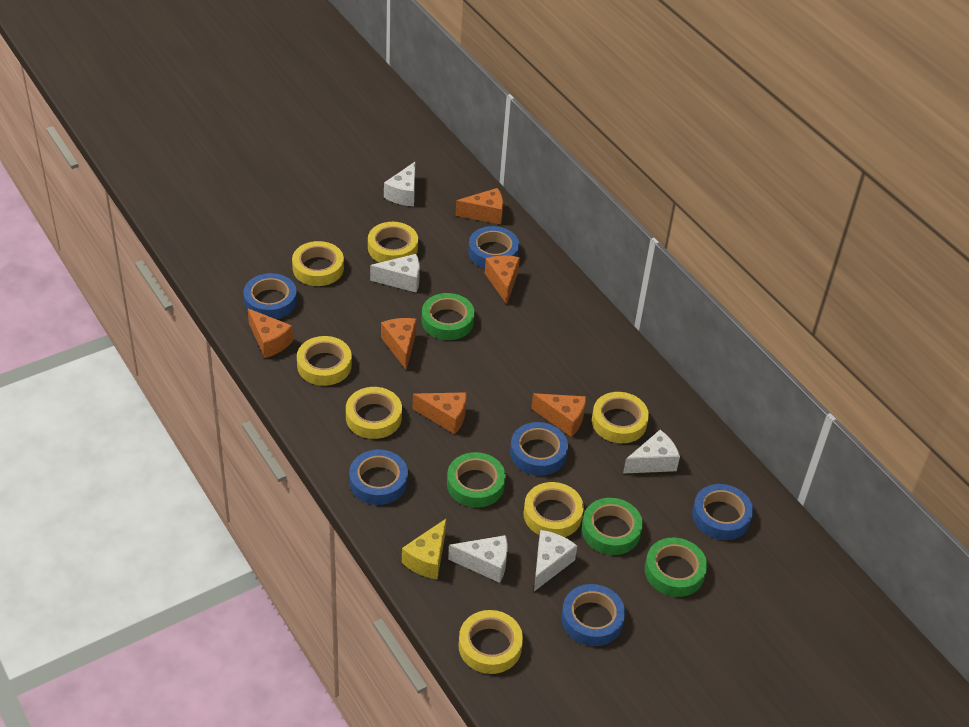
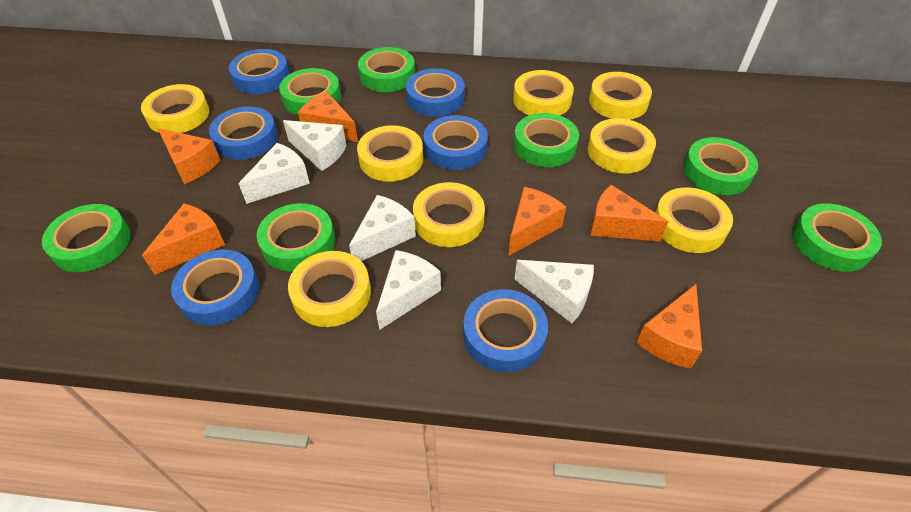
green tape: [421,293,475,340] [447,452,506,508] [582,498,643,555] [645,538,707,597] = 4 -> [42,204,131,272] [257,203,335,272] [279,68,341,115] [358,47,415,92] [514,113,579,167] [683,137,758,195] [792,203,882,272] = 7
yellow cheese: [402,518,447,579] = 1 -> none = 0
yellow tape: [292,241,344,286] [297,336,352,386] [346,387,402,439] [368,222,418,263] [458,610,523,674] [523,482,584,537] [592,392,649,443] = 7 -> [141,84,209,133] [288,251,371,327] [357,125,423,182] [413,182,485,247] [513,70,574,115] [588,118,656,174] [589,72,652,120] [655,187,733,253] = 8

